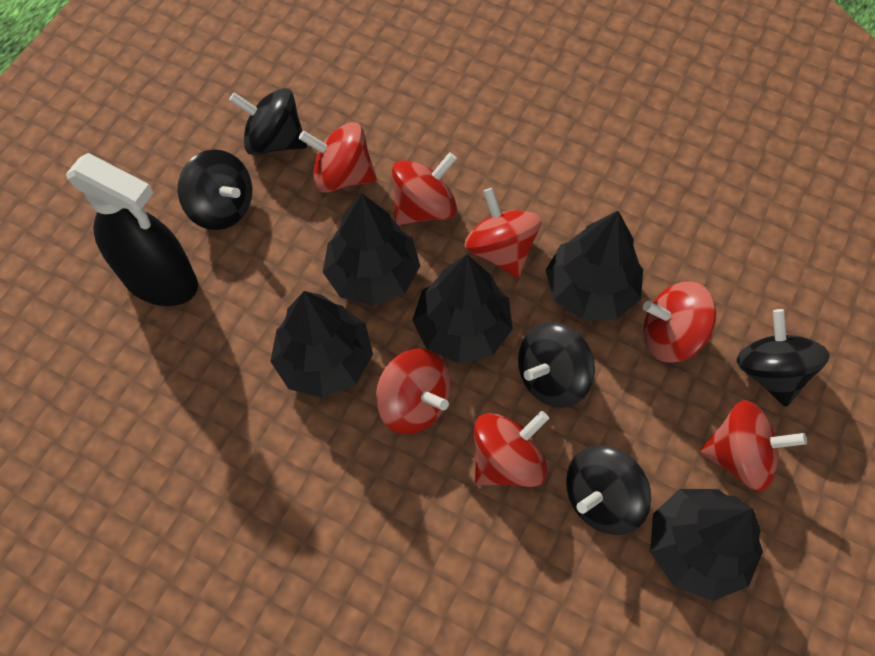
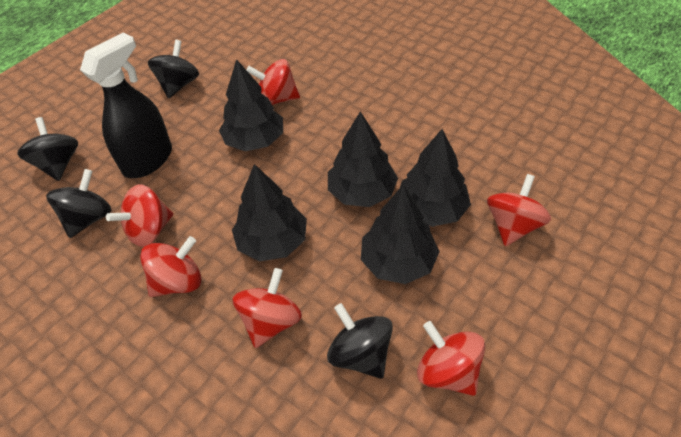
black spinning top: [178,150,252,230] [229,88,307,155] [518,322,595,408] [566,445,651,535] [736,309,830,407] = 5 -> [17,117,78,181] [46,169,111,238] [148,40,199,98] [327,303,393,379] = 4
red spinning top: [299,122,377,193] [376,349,451,434] [392,152,457,225] [464,188,542,278] [474,411,549,487] [643,282,716,363] [700,400,807,491] = 7 -> [106,184,173,247] [140,236,201,297] [233,268,302,348] [247,59,300,105] [417,321,485,396] [487,174,551,246] = 6

